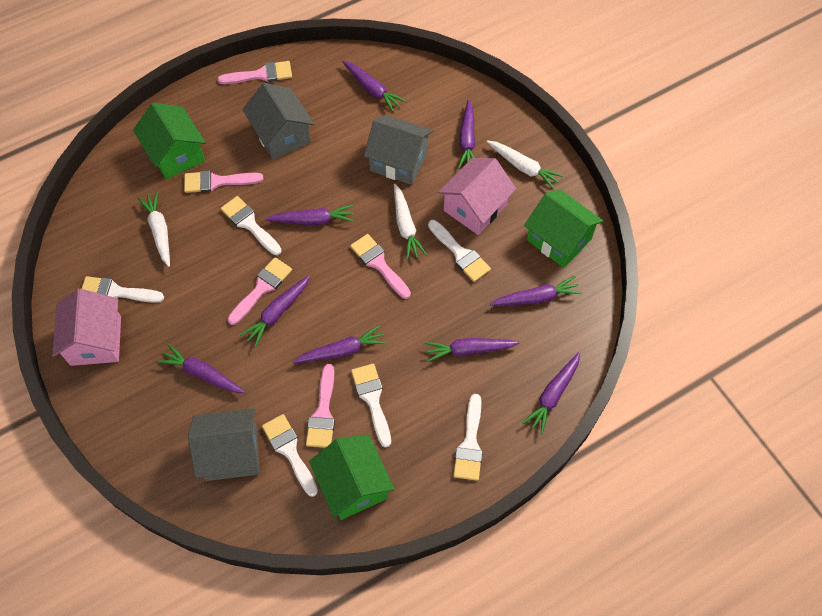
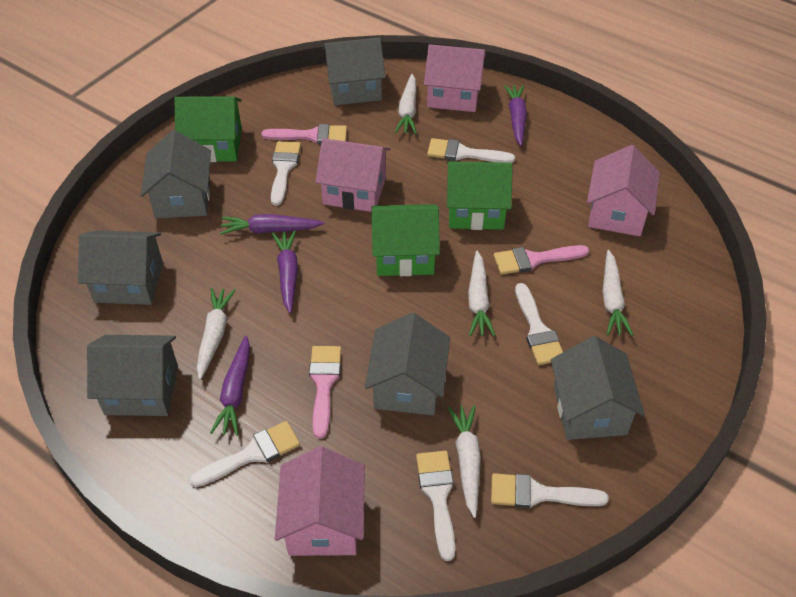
grey house: [188,408,259,481] [242,83,314,160] [364,115,433,185] = 3 -> [78,230,163,305] [87,335,178,416] [141,130,211,218] [323,38,385,105] [365,312,450,416] [551,336,645,440] = 6
pink brush: [184,170,263,193] [218,61,292,84] [228,257,292,325] [306,364,335,448] [350,234,411,299] = 5 -> [261,124,347,144] [309,346,341,439] [494,245,589,275] = 3
pink house: [52,289,121,366] [438,158,516,235] = 2 -> [275,446,365,556] [315,138,390,212] [424,44,486,112] [587,145,660,236] = 4
purple carrot: [157,344,245,393] [240,275,310,347] [265,205,354,225] [293,325,387,363] [342,61,406,112] [424,338,520,362] [458,100,475,169] [490,276,582,306] [522,352,580,434] = 9 -> [210,335,250,436] [220,214,324,235] [272,230,298,313] [503,85,527,146] = 4
white carrot: [138,192,170,267] [394,184,427,260] [487,140,564,190] = 3 -> [197,288,236,380] [395,74,417,134] [448,405,481,518] [468,251,496,336] [602,250,633,336] = 5

